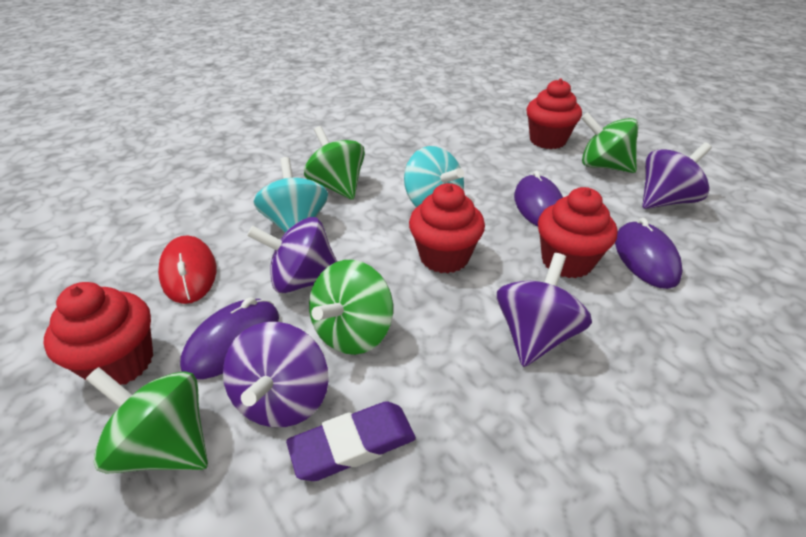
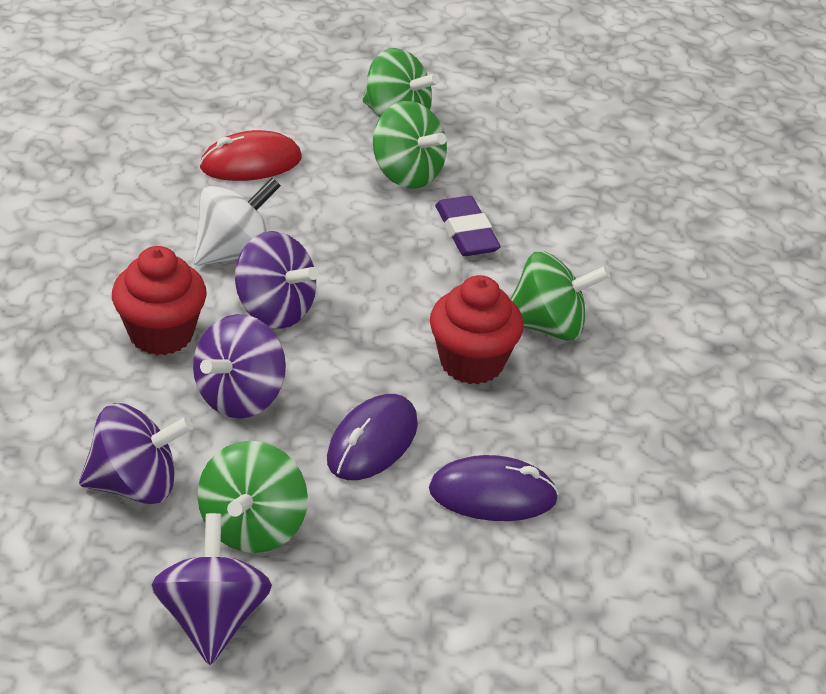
purple mouse: [180,297,279,379] [514,171,563,226] [615,218,683,289] = 3 -> [327,394,418,480] [429,455,559,521] = 2
red cupcake: [44,282,153,385] [409,183,485,274] [527,79,582,149] [538,187,617,278] = 4 -> [112,246,207,355] [430,275,524,384] = 2
turquoise spinning top: [254,157,328,233] [404,146,464,207] = 2 -> none = 0
white spinning top: none = 0 -> [193,177,281,266] = 1

